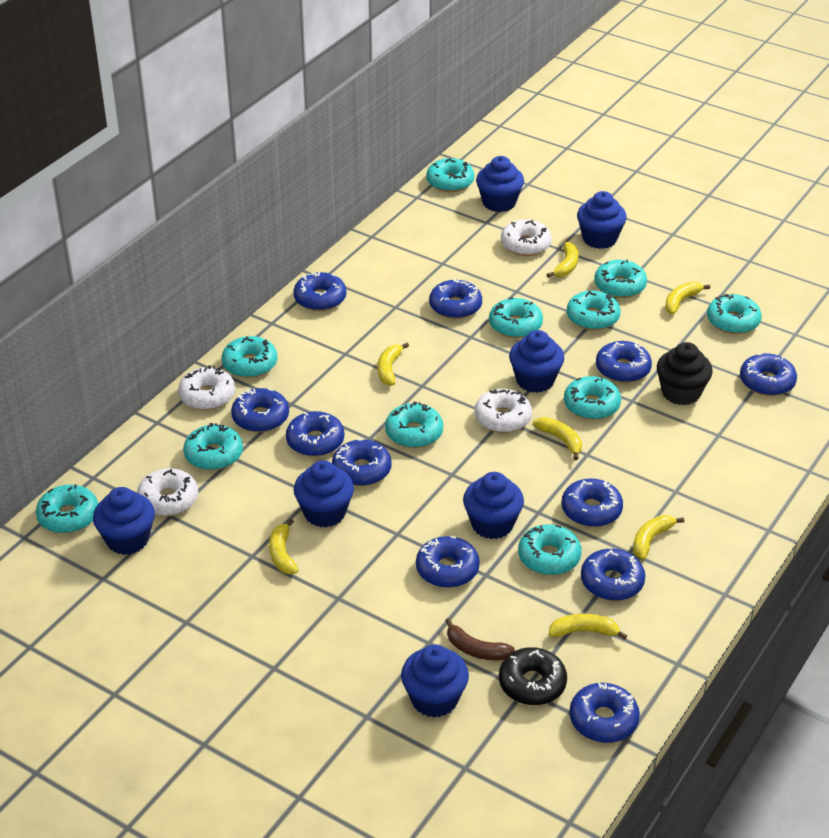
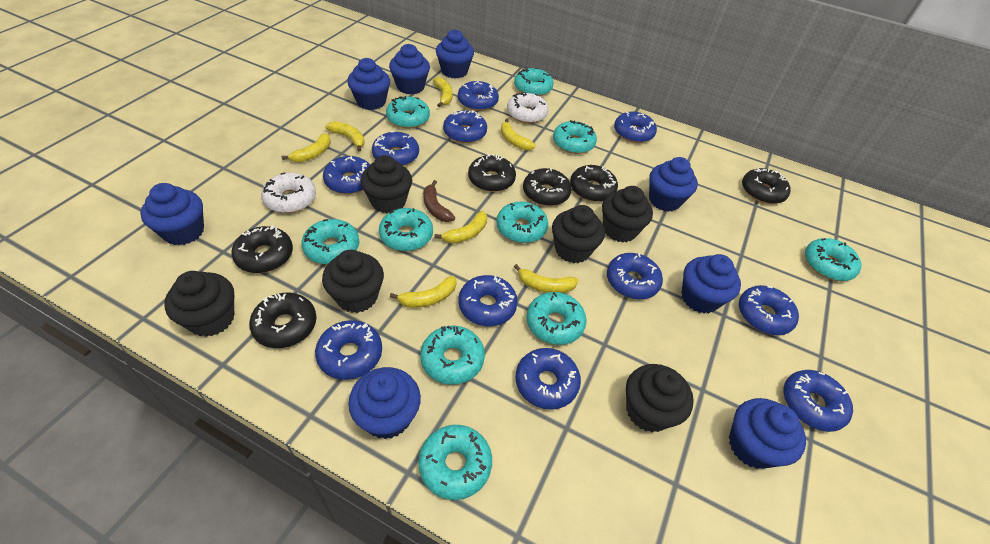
black cupcake: [657,342,713,405] = 1 -> [164,271,234,337] [322,250,384,313] [360,155,412,213] [552,205,605,263] [602,186,653,243] [626,364,694,432] = 6
black donut: [499,647,567,705] = 1 -> [232,226,293,273] [249,292,317,348] [468,154,516,192] [523,168,571,206] [570,165,618,202] [742,168,791,204] = 6
blue cupcake: [93,487,155,555] [294,460,354,527] [401,645,469,718] [463,472,524,539] [476,156,524,212] [509,330,564,393] [577,191,627,249] = 7 -> [140,183,204,245] [347,58,390,110] [348,367,421,439] [389,44,430,94] [436,29,474,78] [649,157,698,212] [681,254,741,313] [729,398,806,469] = 8
turquoise donut: [36,484,98,533] [183,423,243,470] [222,336,277,378] [385,401,443,448] [426,158,474,192] [489,297,543,338] [518,524,582,575] [564,376,621,420] [567,291,620,330] [594,260,647,298] [707,294,762,334] = 11 -> [301,219,359,264] [379,208,433,251] [386,96,430,129] [418,425,492,500] [420,325,485,385] [496,202,548,243] [514,68,553,96] [526,292,587,345] [553,120,597,154] [805,238,862,281] = 10
white donut: [137,468,198,516] [178,365,235,410] [474,389,532,433] [501,219,552,256] = 4 -> [261,173,316,213] [507,92,549,124] = 2

